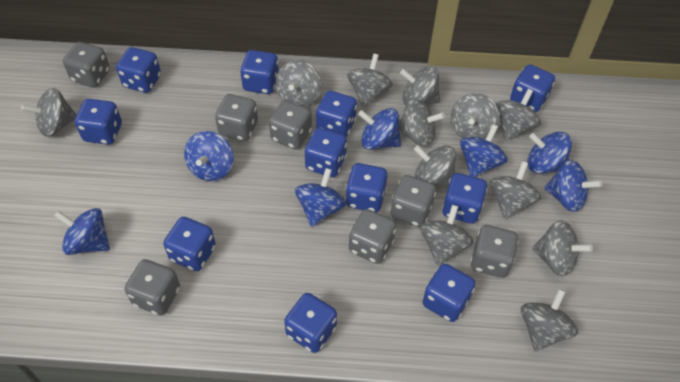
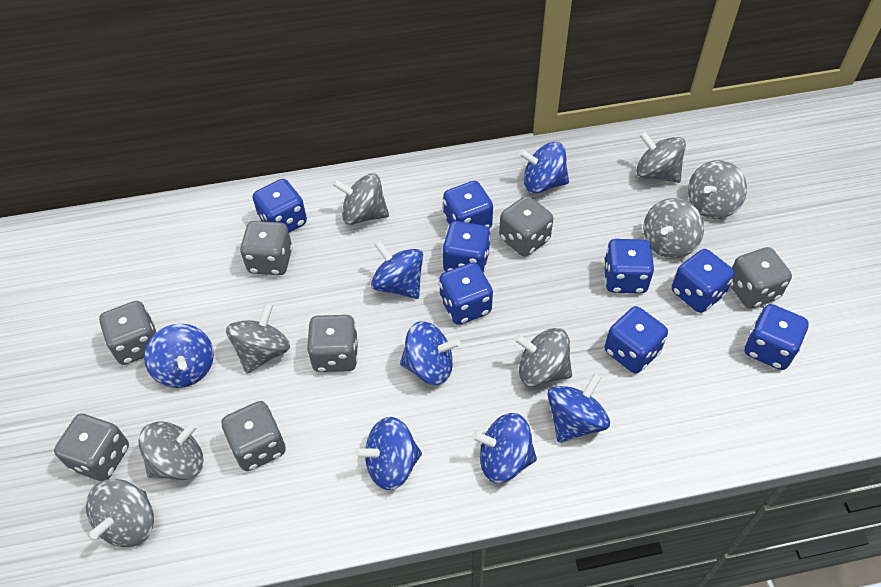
blue dice: [75,99,122,145] [116,47,161,93] [163,217,216,271] [240,50,279,94] [284,293,337,353] [305,128,347,177] [316,91,357,137] [345,163,387,212] [422,264,475,322] [442,173,487,224] [510,64,555,112] = 11 -> [253,179,307,232] [439,262,493,325] [442,221,491,273] [443,181,493,228] [603,239,655,293] [605,306,668,373] [672,249,735,313] [744,304,809,370] = 8
grey spinning top: [21,88,77,137] [275,60,322,107] [347,54,393,107] [399,99,445,147] [400,66,440,105] [414,145,456,186] [420,205,474,266] [451,93,500,140] [490,161,541,219] [496,89,541,140] [521,289,578,351] [532,220,593,276] = 12 -> [86,479,154,547] [138,421,204,480] [226,303,290,374] [333,173,389,225] [514,328,572,387] [636,131,686,183] [643,198,704,259] [688,160,747,219] = 8

